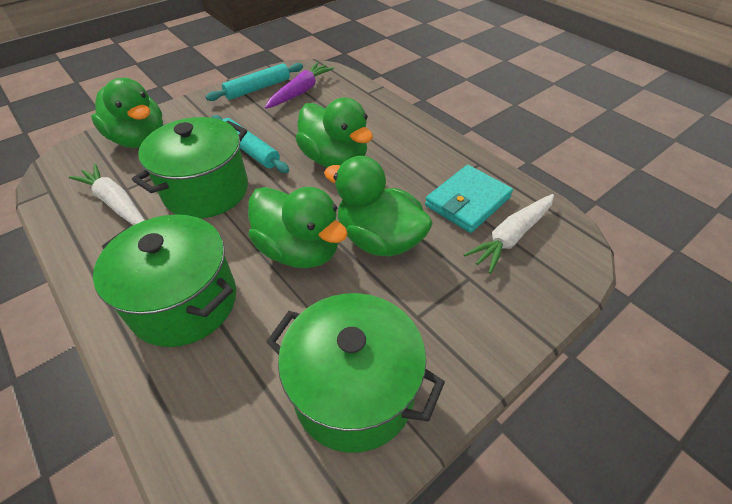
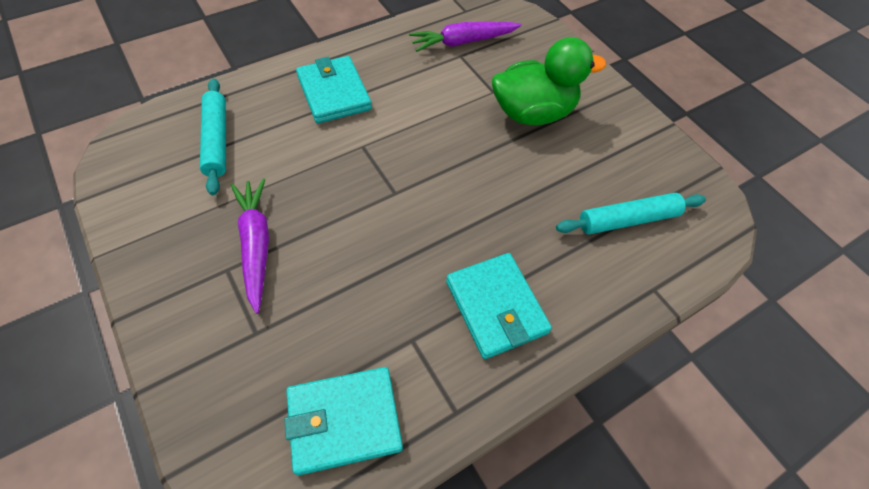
green duck: [91,78,163,148] [248,187,348,268] [295,98,373,167] [324,156,433,257] = 4 -> [492,37,606,125] = 1
green pot: [93,214,236,347] [132,117,248,219] [266,293,445,453] = 3 -> none = 0
purple carrot: [265,62,334,109] = 1 -> [231,178,269,314] [409,22,522,52] = 2
turquoise wallet: [425,165,513,233] = 1 -> [284,367,403,476] [296,56,372,124] [446,253,552,359] = 3
white carrot: [69,164,145,225] [463,194,554,274] = 2 -> none = 0

